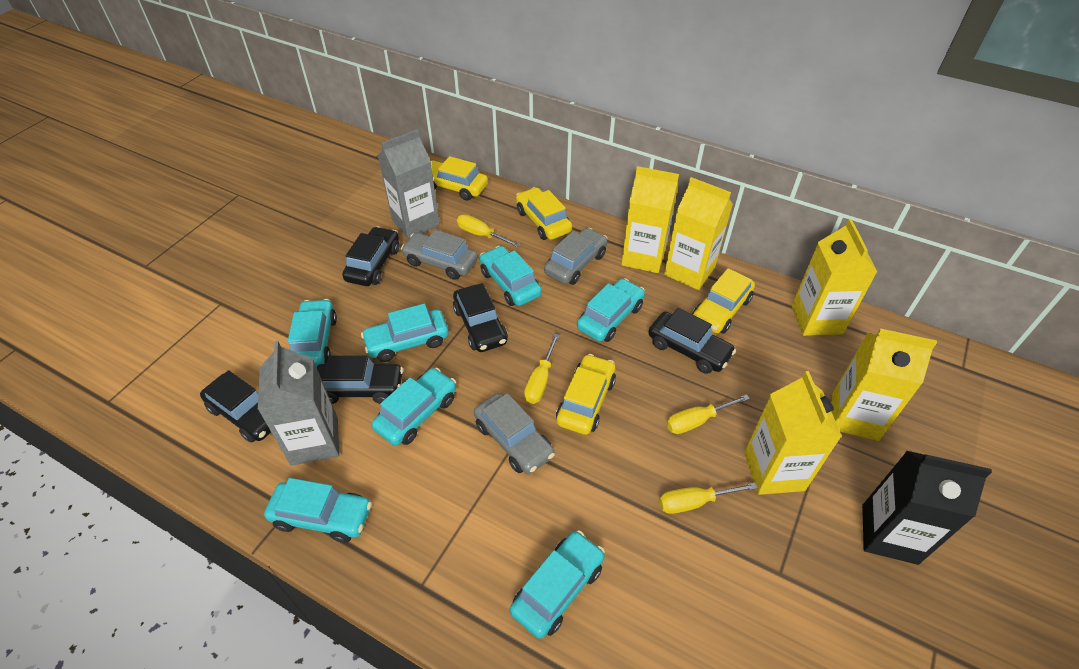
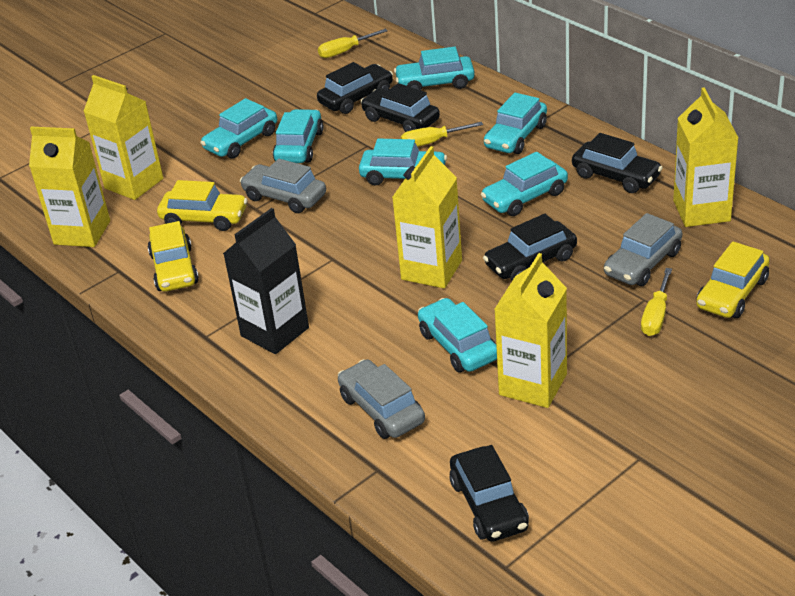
grey carton: [258,341,339,466] [378,129,440,239] = 2 -> none = 0
yellow car: [431,156,488,201] [516,187,572,240] [556,354,616,435] [692,268,755,334] = 4 -> [148,221,199,291] [157,180,248,231] [696,242,770,318] = 3
yellow screwdriver: [457,214,521,247] [524,334,559,404] [659,483,757,514] [667,394,750,434] = 4 -> [318,29,388,58] [401,122,483,147] [641,268,672,336] = 3

